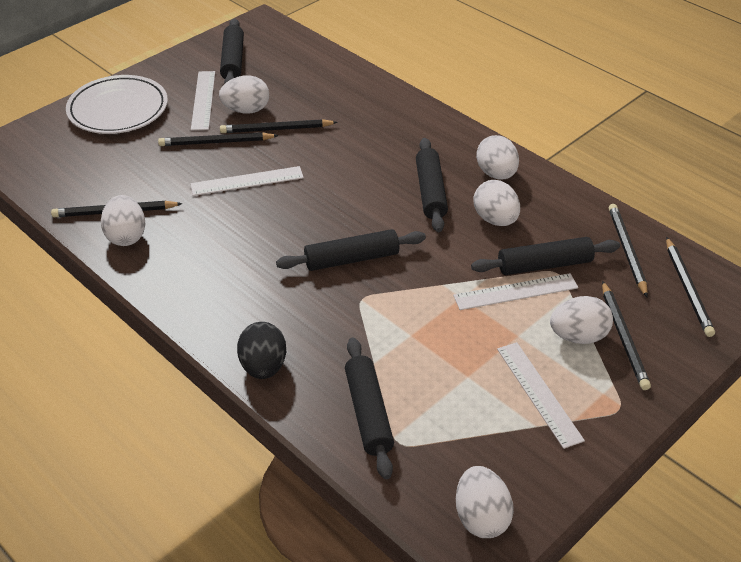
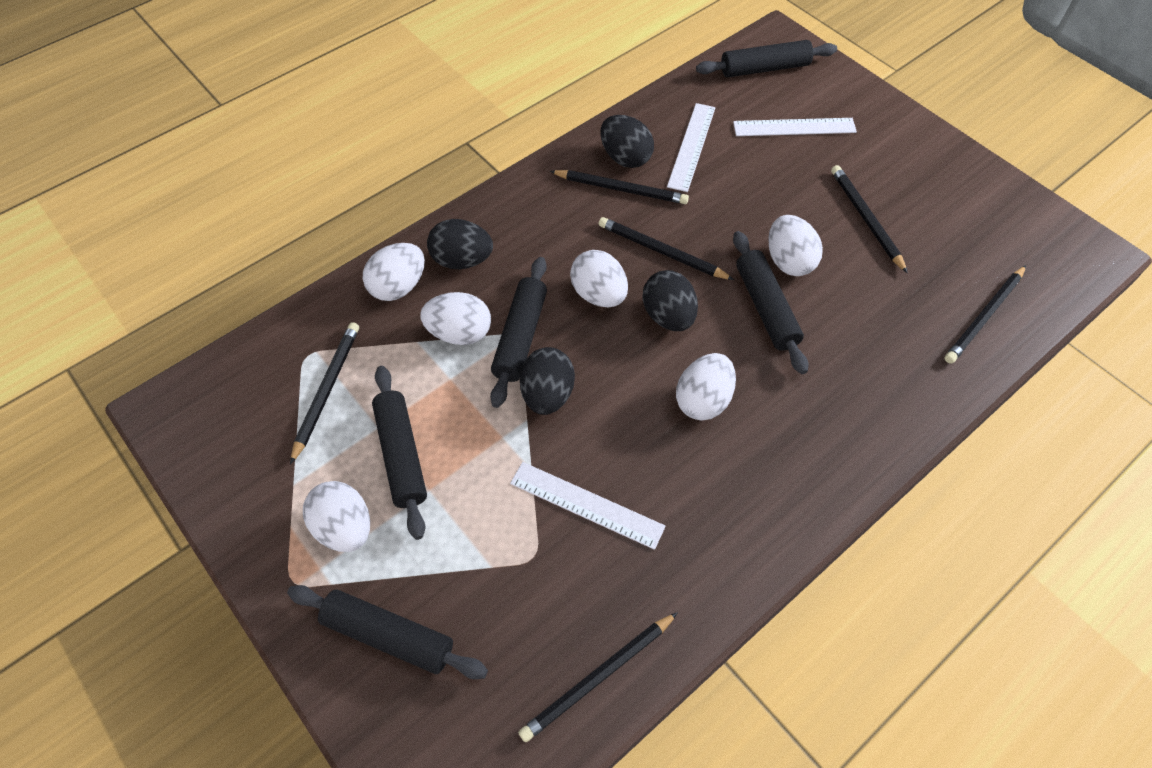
black egg: [237,322,286,379] = 1 -> [427,219,493,269] [520,347,575,415] [600,115,654,168] [643,270,698,331] = 4
white plate: [66,75,168,134] = 1 -> none = 0
white ruler: [190,166,304,196] [191,71,215,130] [453,273,578,310] [497,342,585,449] = 4 -> [510,462,666,550] [667,103,716,192] [733,118,857,136] = 3

